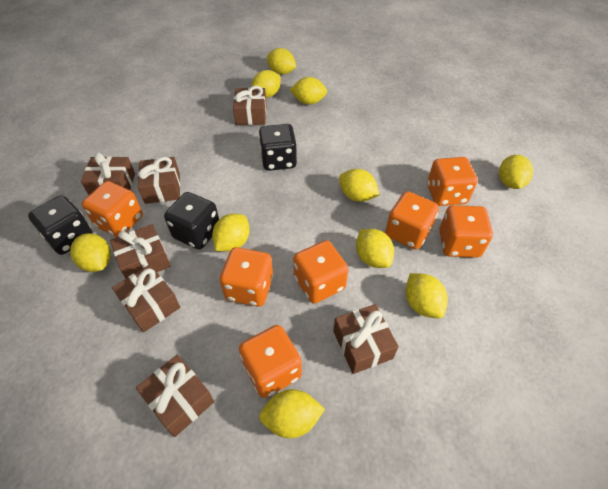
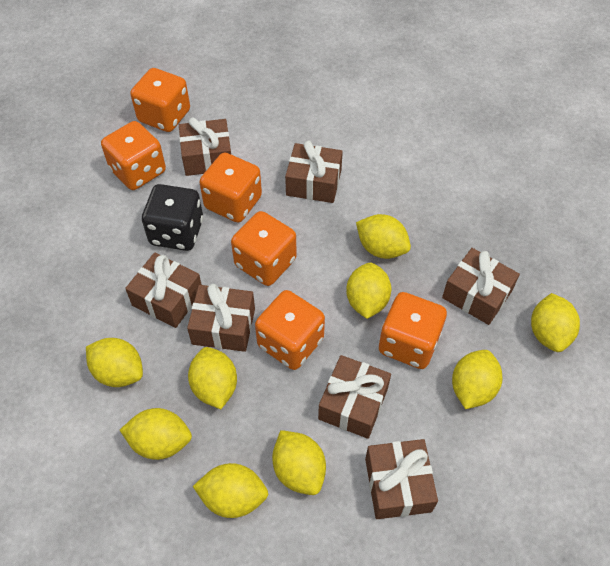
black dice: [28,195,93,255] [164,192,219,250] [259,124,297,171] = 3 -> [142,184,203,251] = 1
orange dice: [82,181,143,237] [220,247,273,307] [239,325,302,398] [293,240,348,304] [385,191,439,250] [427,157,478,206] [439,205,493,258] = 7 -> [101,121,166,190] [130,68,190,132] [199,153,262,223] [231,211,297,286] [255,290,325,370] [379,292,447,369] = 6
yellow lemon: [70,233,111,272] [212,214,250,251] [251,70,281,98] [259,389,325,438] [267,48,296,75] [290,77,327,105] [339,169,379,202] [356,229,394,268] [405,273,448,318] [499,155,533,189] = 10 -> [86,338,143,387] [120,408,192,460] [188,347,237,409] [193,463,268,518] [272,430,326,495] [346,263,391,319] [356,214,411,259] [452,350,502,409] [531,293,580,352] = 9

